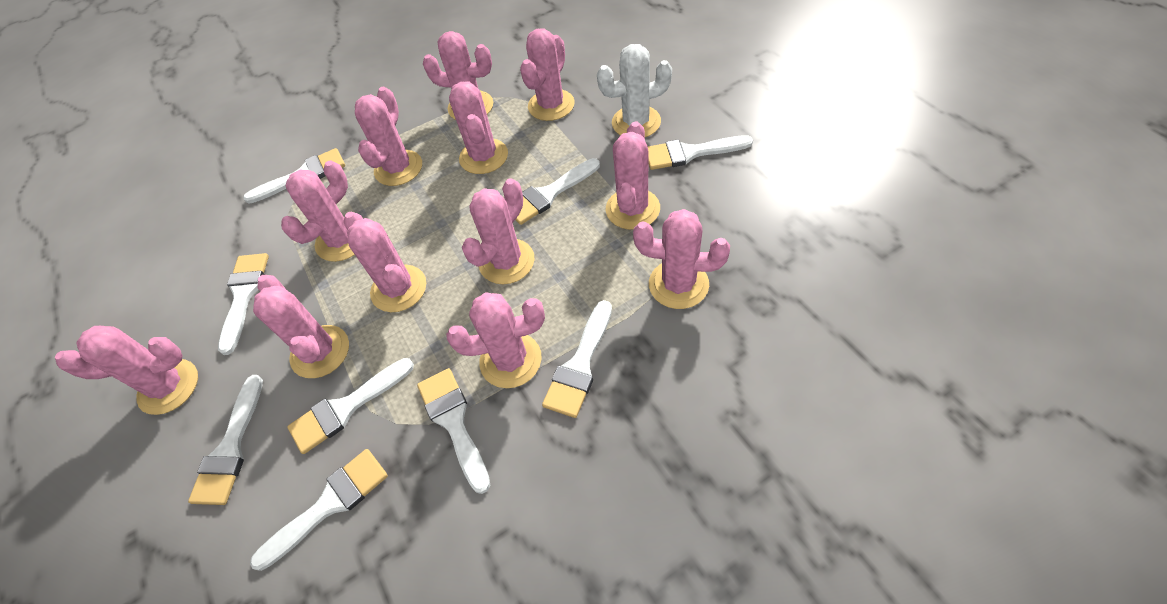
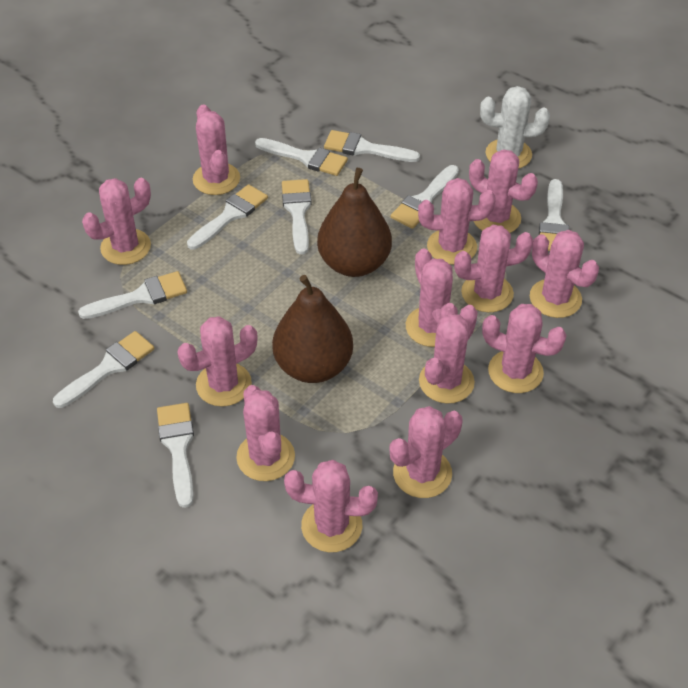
brown pear: none = 0 -> [272,275,353,383] [317,168,392,277] = 2
pink cactus: [55,326,198,415] [253,275,349,378] [281,161,355,262] [344,212,426,312] [355,87,422,186] [423,31,493,120] [446,292,545,388] [449,81,508,174] [462,178,534,284] [520,28,575,121] [606,122,660,230] [633,209,730,309] = 12 -> [82,178,151,265] [177,316,258,407] [193,104,240,195] [236,385,295,481] [284,460,378,552] [390,406,463,498] [406,248,458,347] [418,178,496,265] [419,305,478,404] [454,225,533,312] [469,149,538,233] [482,304,567,393] [530,230,599,318] = 13

